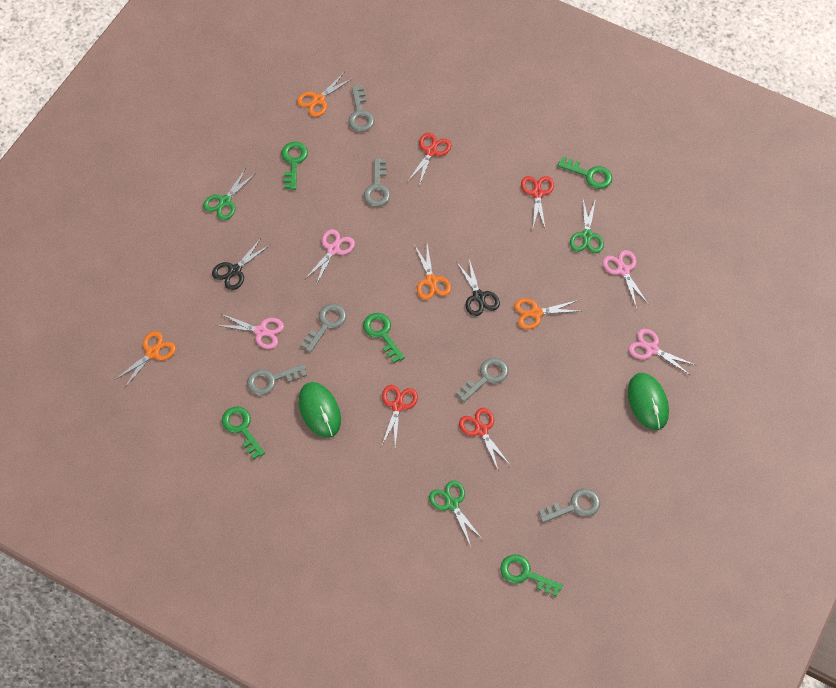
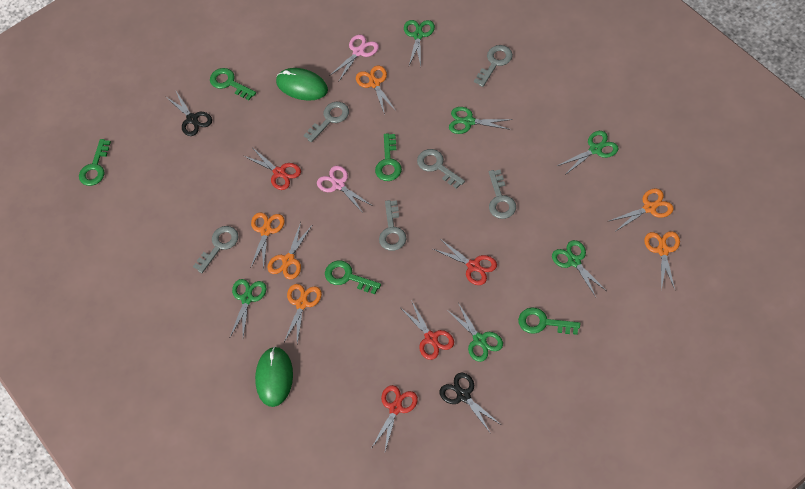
green scissors: [203,168,256,220] [429,480,483,546] [570,199,604,253] = 3 -> [230,279,267,337] [404,20,435,66] [447,303,503,362] [449,107,512,134] [552,240,607,297] [557,131,619,175] = 6
orange scissors: [115,331,176,387] [297,73,353,117] [415,244,451,300] [514,298,581,329] = 4 -> [251,212,284,270] [268,222,312,279] [284,284,322,343] [356,66,396,115] [609,188,674,232] [644,231,680,290] = 6
pink scissors: [216,314,284,349] [304,229,355,285] [603,250,649,308] [629,329,695,375] = 4 -> [317,166,373,213] [329,35,379,81] = 2

